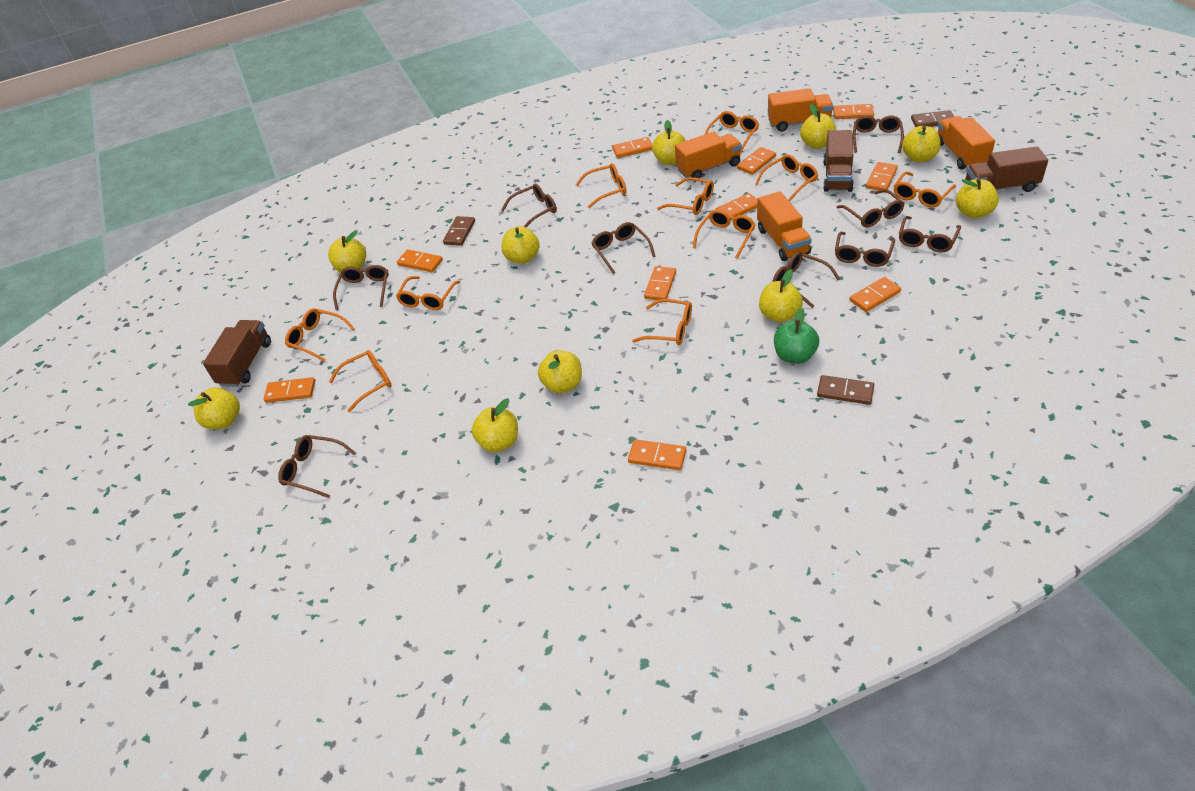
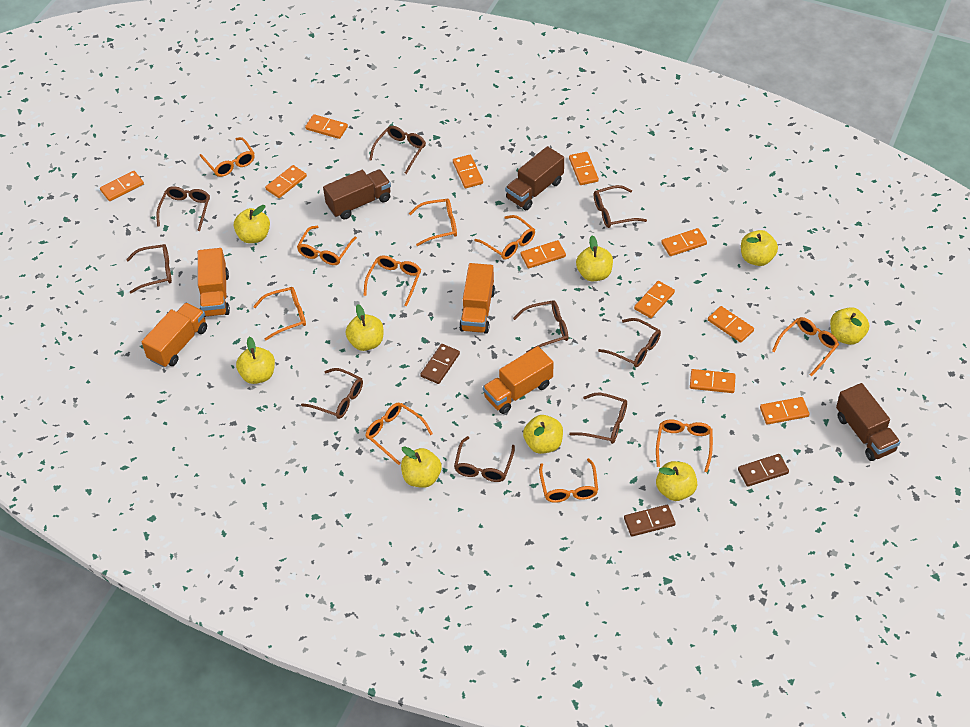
green apple: [774,307,819,364] = 1 -> none = 0
orange domino: [264,377,315,403] [397,250,443,272] [612,137,652,158] [628,439,686,470] [644,266,676,300] [715,193,757,220] [737,147,776,175] [833,104,874,119] [850,277,901,312] [866,162,898,190] = 10 -> [100,171,144,201] [265,165,307,198] [305,114,348,139] [453,155,483,188] [521,240,566,268] [569,152,599,185] [634,281,675,318] [661,228,707,256] [690,369,736,393] [708,306,754,343] [760,397,809,425] = 11
yellow apple: [188,387,240,429] [328,230,366,272] [471,398,518,452] [502,226,540,264] [538,350,582,393] [652,120,686,165] [759,269,803,322] [800,104,836,149] [902,125,941,162] [956,178,999,218] = 10 -> [234,205,270,243] [236,337,275,384] [345,304,383,351] [401,446,442,488] [523,415,563,454] [576,236,613,281] [656,461,698,501] [741,230,778,266] [830,307,869,345] = 9

